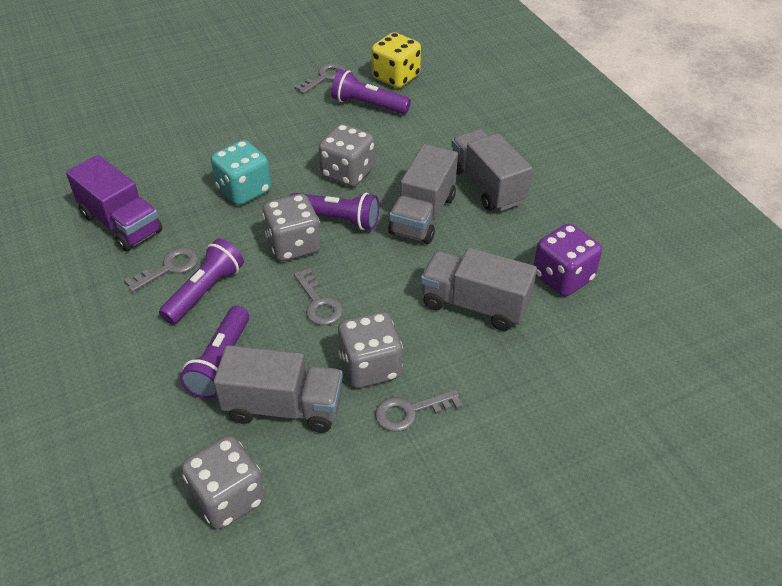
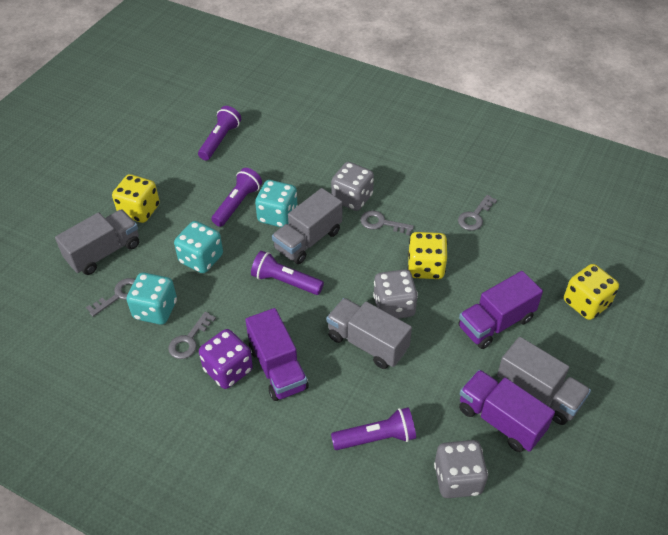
grey dice: [181,436,265,529] [262,194,321,261] [319,124,375,187] [338,312,403,388] = 4 -> [331,162,374,211] [373,269,418,319] [434,440,488,498] = 3
purple truck: [66,155,162,251] = 1 -> [245,308,309,401] [459,271,543,349] [459,370,555,452] = 3
turquoise dice: [211,140,271,205] = 1 -> [126,273,177,325] [174,221,223,273] [255,180,298,227] = 3
yellow dice: [371,32,421,88] = 1 -> [112,174,160,223] [408,232,447,279] [564,264,619,320] = 3

